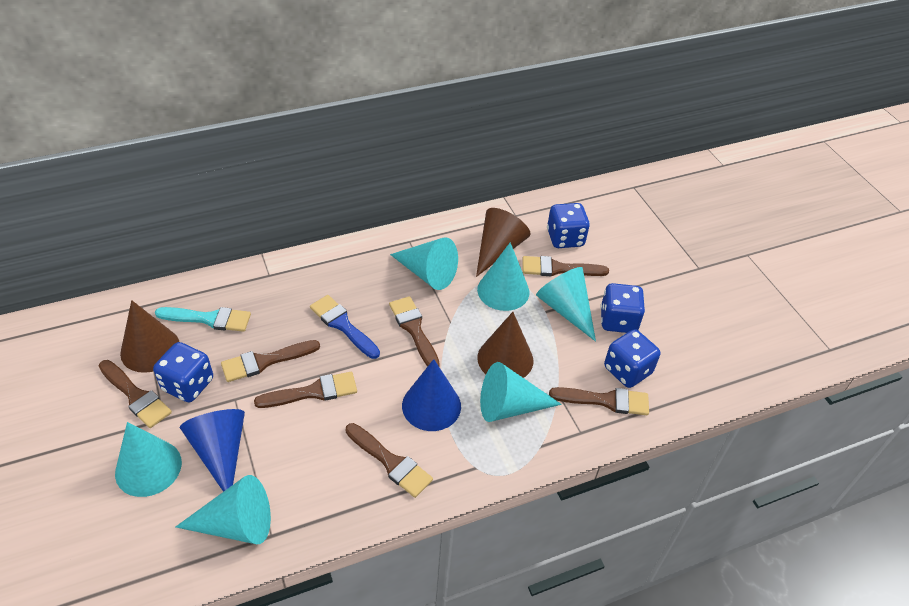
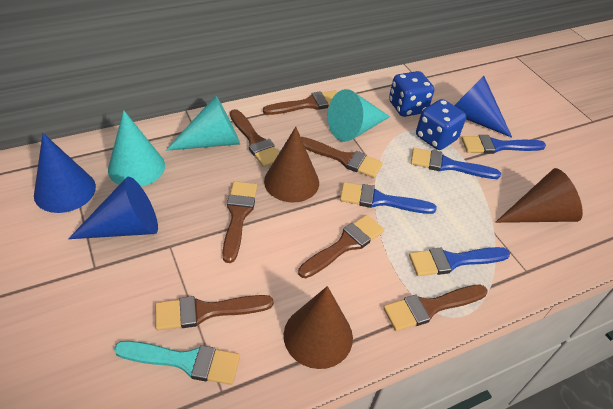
blue brush: [310,295,380,359] = 1 -> [340,182,437,214] [409,247,510,276] [411,148,501,179] [461,135,546,154] = 4
blue cone: [180,409,245,492] [402,359,461,431] = 2 -> [34,133,96,213] [68,177,158,239] [454,76,512,138] = 3
blue dice: [153,342,213,402] [547,203,590,248] [600,283,645,333] [604,329,660,388] = 4 -> [389,71,434,117] [416,99,466,150] = 2
turquoise cone: [115,422,182,497] [176,475,271,544] [390,237,458,290] [477,242,529,311] [480,362,562,422] [536,267,596,342] = 6 -> [108,110,165,187] [166,96,240,151] [328,89,390,142] = 3

